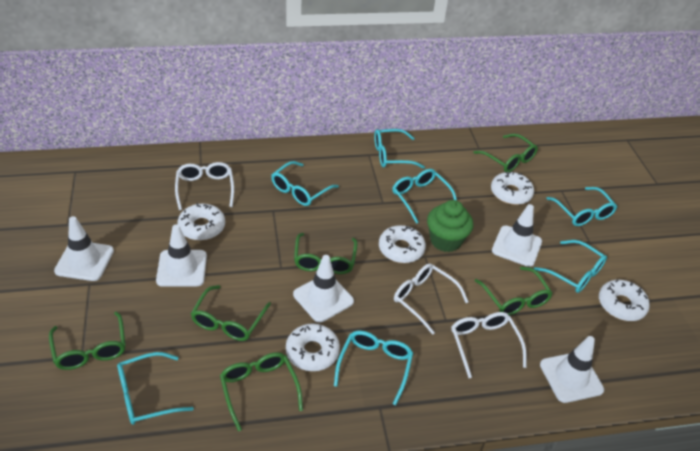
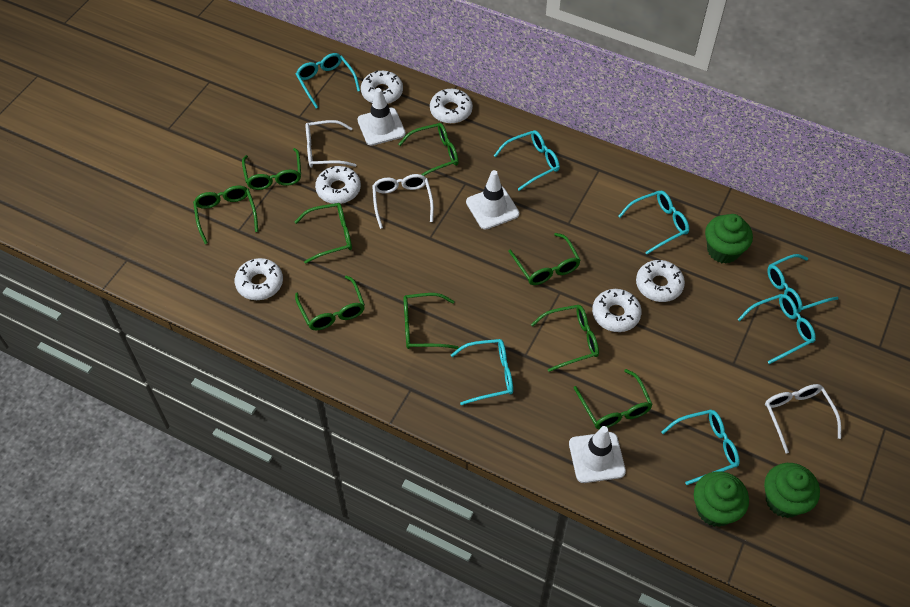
green cupcake: [427,200,473,252] = 1 -> [694,471,749,527] [705,214,753,264] [764,463,820,518] = 3
green glasses: [49,311,126,370] [191,285,271,341] [220,352,303,431] [294,233,357,274] [473,134,538,172] [475,267,553,315] = 6 -> [193,185,258,244] [242,148,301,190] [295,203,352,264] [295,275,365,330] [398,123,459,176] [403,293,459,349] [508,233,581,285] [531,305,599,372] [574,369,653,429] = 9
white donut: [177,203,225,241] [286,323,340,371] [379,225,426,263] [491,172,534,205] [599,279,650,321] = 5 -> [235,258,283,300] [315,166,361,204] [361,71,403,104] [430,89,473,124] [592,289,642,332] [636,260,685,302] = 6
white traffic cone: [54,216,114,281] [156,224,207,287] [293,255,354,323] [492,204,542,267] [540,336,604,403] = 5 -> [357,88,406,146] [466,170,519,229] [569,426,626,483] = 3

